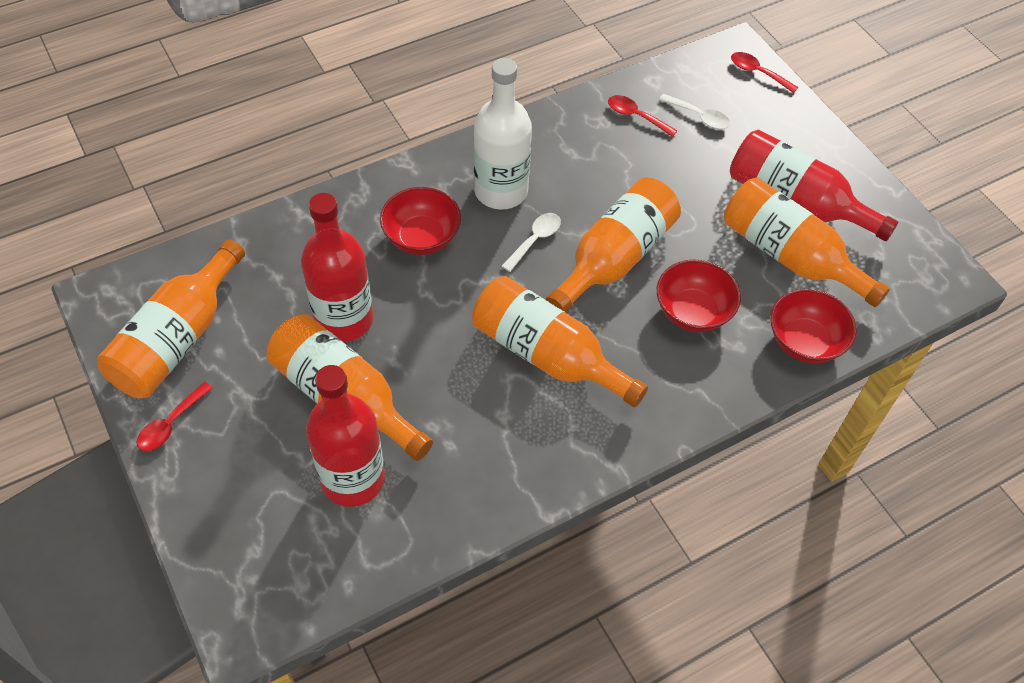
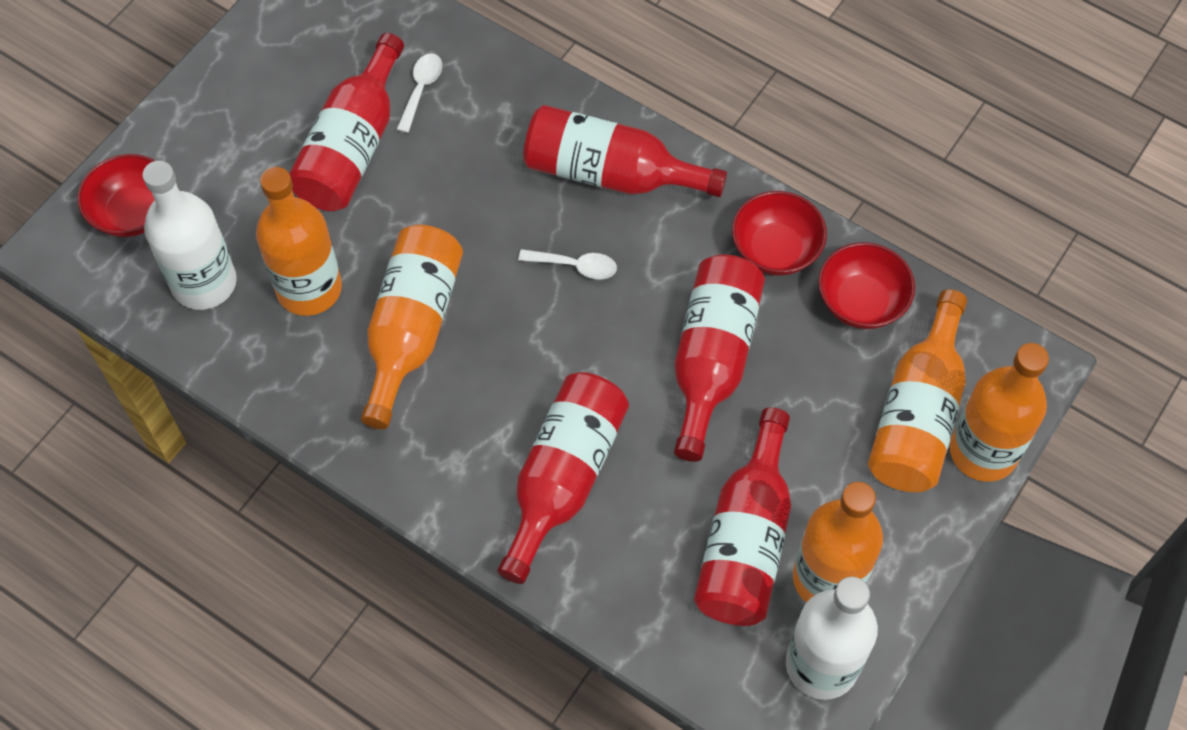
red bottle: [301,193,373,342] [306,365,385,507] [730,130,898,241] = 3 -> [289,33,404,211] [497,372,629,584] [523,105,727,197] [674,254,765,462] [694,408,791,626] = 5
red spoon: [137,382,213,451] [608,95,677,137] [731,52,798,93] = 3 -> none = 0
white bottle: [474,58,532,209] = 1 -> [143,161,237,310] [786,577,878,700] = 2

